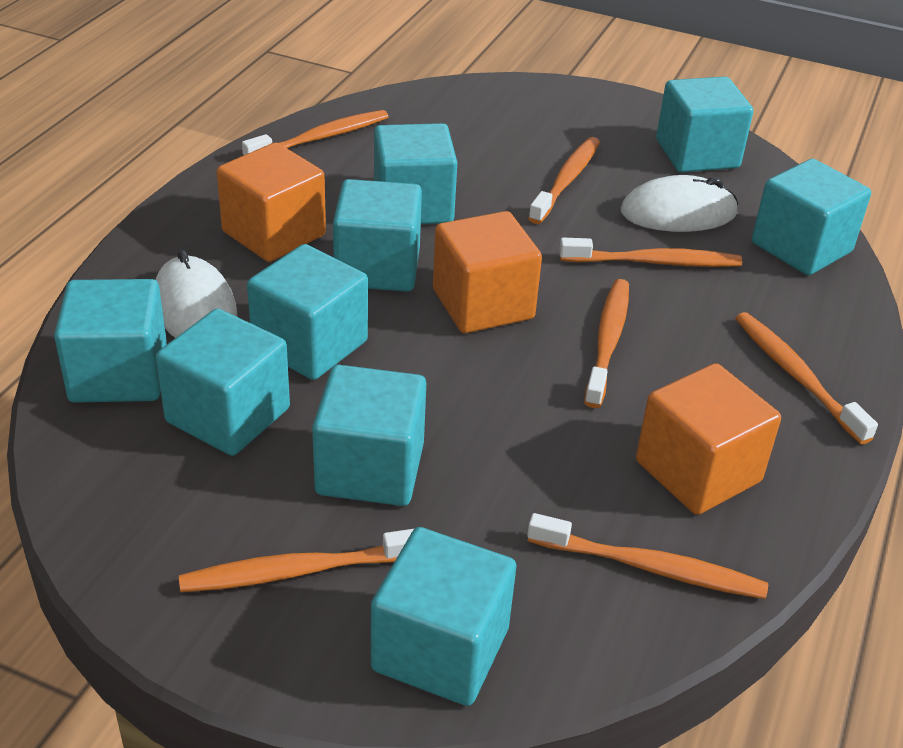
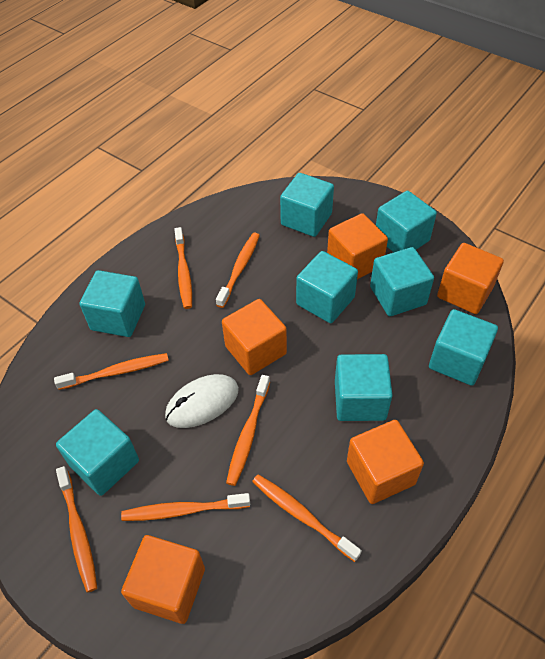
orange cube: [217,143,326,262] [433,211,542,333] [636,363,781,515] = 3 -> [121,535,205,624] [222,299,287,375] [327,213,388,279] [347,420,424,504] [437,243,504,314] = 5
turquoise cube: [54,279,167,403] [156,309,290,456] [247,244,368,380] [312,365,426,506] [333,179,422,292] [371,527,516,706] [374,123,457,224] [656,77,753,173] [752,159,871,275] = 9 -> [56,409,139,496] [79,270,145,337] [280,173,334,237] [296,251,358,323] [335,354,393,421] [370,247,434,316] [376,191,437,252] [429,309,498,386] = 8
white mouse: [155,250,237,338] [621,175,738,232] = 2 -> [165,374,239,428] = 1

